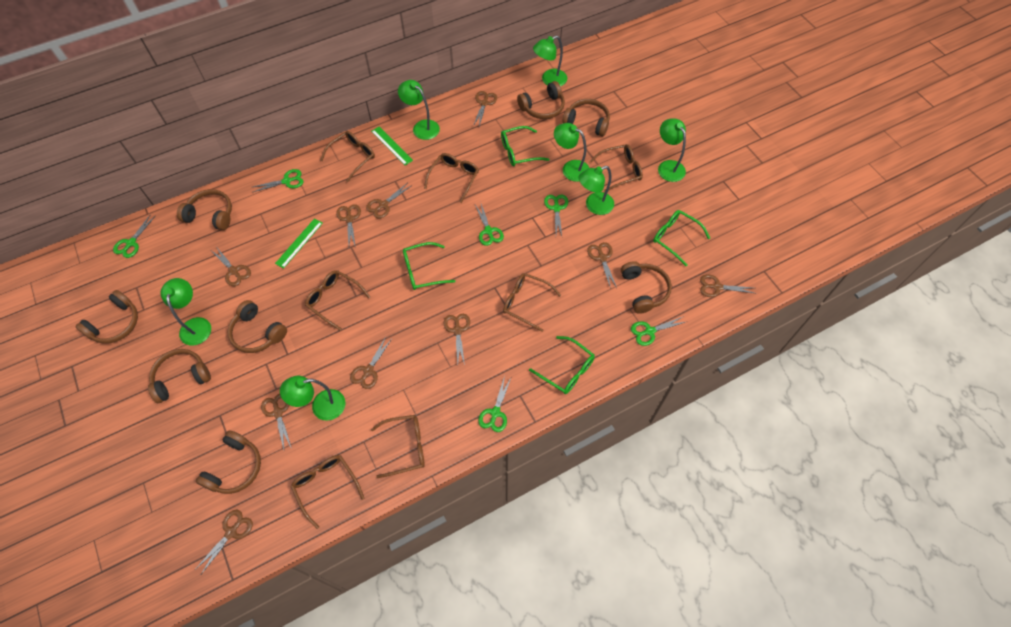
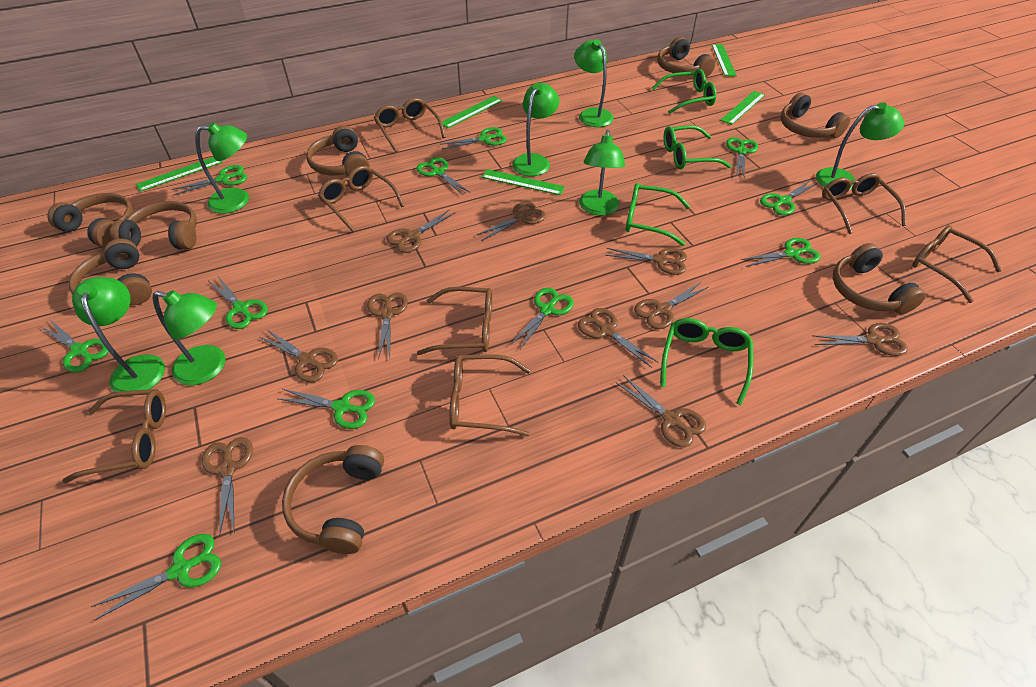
green ruler: [275,218,323,269] [371,127,413,165] = 2 -> [136,157,223,192] [442,96,503,128] [482,169,565,195] [712,44,737,76] [720,91,765,125] = 5
green scissors: [113,214,155,258] [253,169,304,192] [475,204,504,246] [478,376,512,432] [544,195,568,236] [631,316,685,346] = 6 -> [41,320,109,373] [91,534,221,621] [171,165,247,195] [209,277,268,329] [279,389,375,429] [416,157,470,195] [440,127,507,150] [511,288,574,349] [726,137,758,178] [741,238,821,267] [760,180,818,215] = 11

